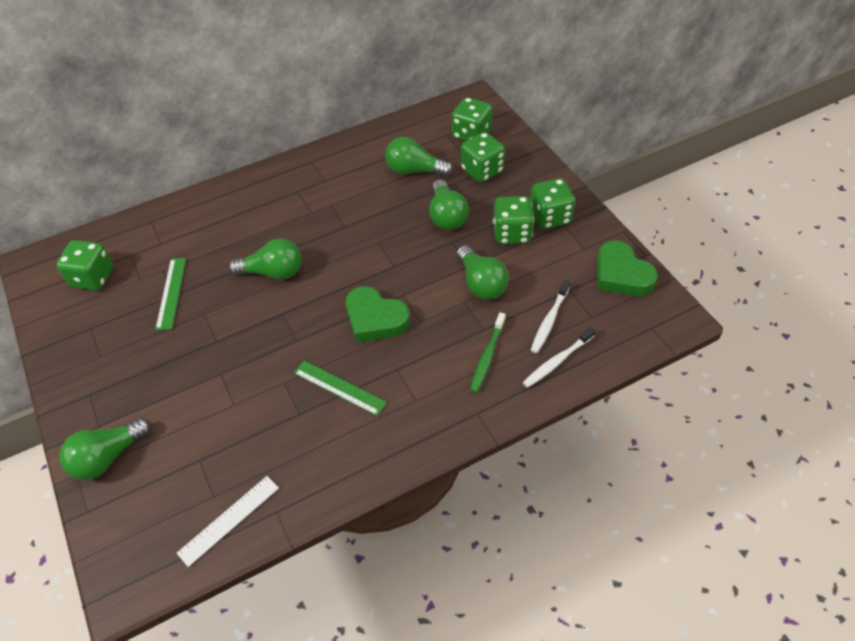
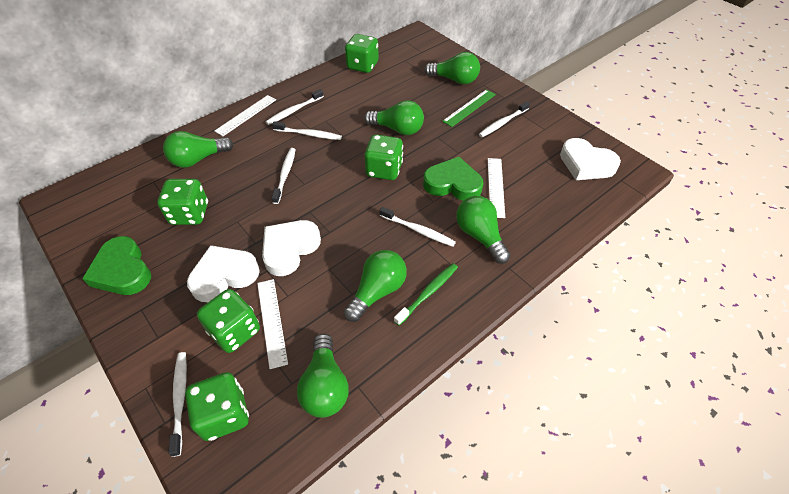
green light bulb: [60,418,151,480] [228,238,302,280] [385,137,453,177] [429,180,469,230] [457,245,509,300] = 5 -> [163,131,234,168] [297,334,349,418] [344,250,407,322] [364,100,424,135] [424,52,480,84] [456,196,510,264] = 6
green ruler: [155,258,186,330] [294,360,387,416] = 2 -> [442,89,496,127] = 1
white heart: none = 0 -> [187,245,260,302] [262,220,321,276] [560,138,621,180] = 3
white ruler: [177,476,279,567] = 1 -> [215,95,276,136] [257,279,288,369] [488,158,505,218] = 3
white toothbrush: [523,327,596,388] [531,280,570,353] = 2 -> [168,352,187,457] [266,89,324,125] [271,148,296,204] [272,121,342,140] [380,207,456,247] [479,101,530,137] = 6

